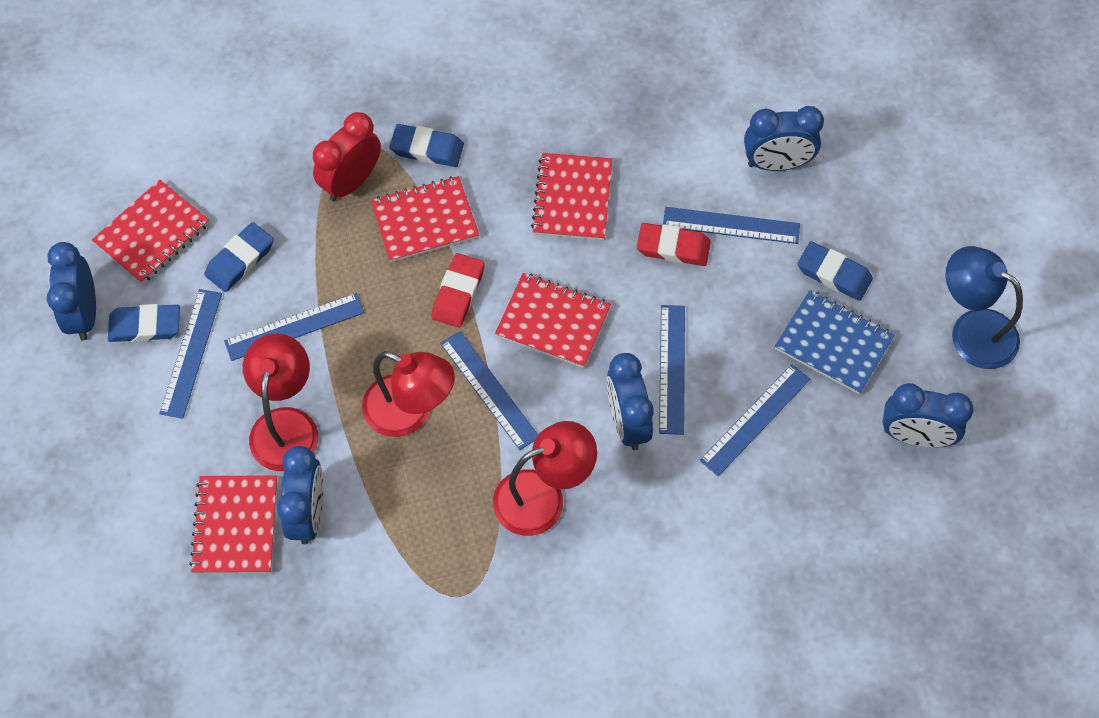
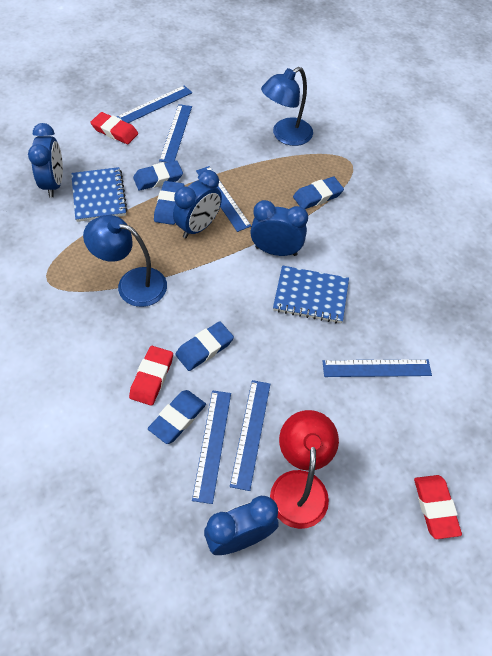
blue clock: [47,242,96,340] [277,446,323,544] [607,353,654,450] [744,106,824,171] [883,383,974,448] = 5 -> [28,123,63,198] [173,170,222,238] [204,496,278,555] [250,200,308,256] = 4
blue eraser: [108,304,180,342] [204,222,274,292] [389,124,464,167] [797,241,873,301] = 4 -> [133,160,183,191] [148,390,206,444] [154,181,185,225] [175,321,234,371] [293,176,344,209] = 5
blue lamp: [945,246,1023,369] = 1 -> [83,215,167,307] [261,67,313,146] = 2
blue notebook: [775,290,895,394] = 1 -> [71,167,128,222] [273,265,349,323] = 2
red clock: [313,112,381,201] = 1 -> none = 0
red eraser: [431,253,485,328] [637,223,711,266] = 2 -> [90,112,138,144] [129,346,173,406] [414,475,462,539] = 3
red lamp: [243,333,318,471] [362,351,455,437] [493,421,597,536] = 3 -> [270,410,339,529] = 1
red notebook: [92,180,209,284] [189,475,277,574] [370,176,479,262] [495,273,611,368] [531,153,612,241] = 5 -> none = 0

